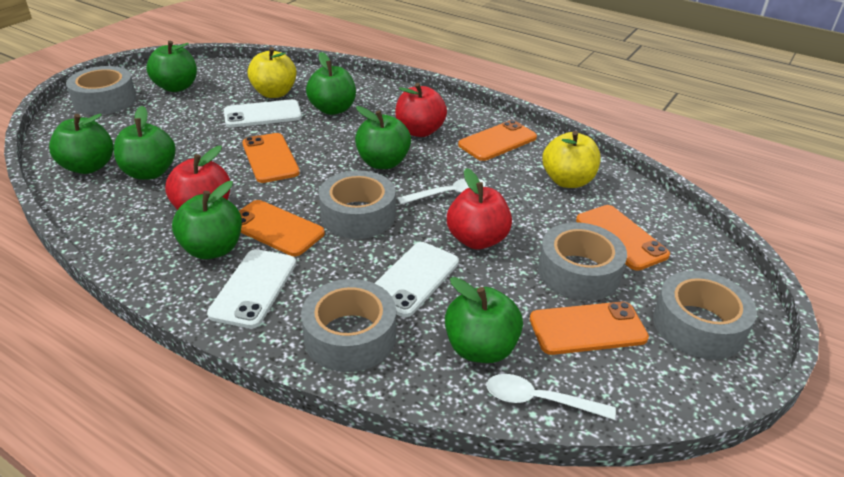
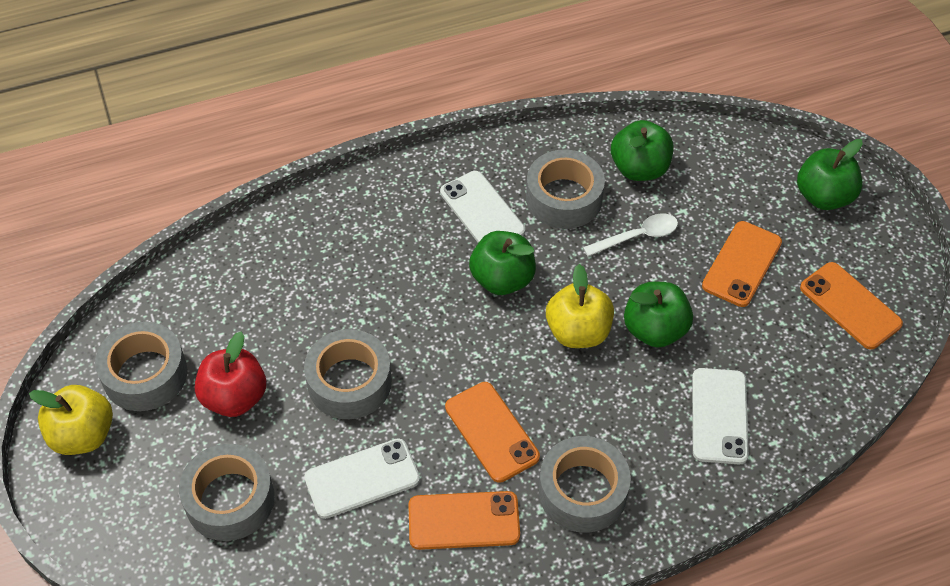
green apple: [49,113,113,174] [114,106,176,180] [146,41,197,92] [172,181,242,259] [306,52,356,115] [355,106,411,169] [445,277,523,363] = 7 -> [469,231,536,295] [611,120,673,181] [624,281,693,348] [797,139,863,210] = 4
orange phone: [239,200,325,256] [242,133,300,183] [458,120,537,161] [530,302,649,355] [576,205,670,271] = 5 -> [408,491,520,550] [445,382,540,483] [702,221,782,307] [800,262,903,350] = 4
red apple: [165,146,230,210] [395,83,447,137] [447,168,512,250] = 3 -> [195,332,266,417] = 1
white spoon: [398,178,486,205] [486,374,616,420] = 2 -> [583,213,678,257] = 1

